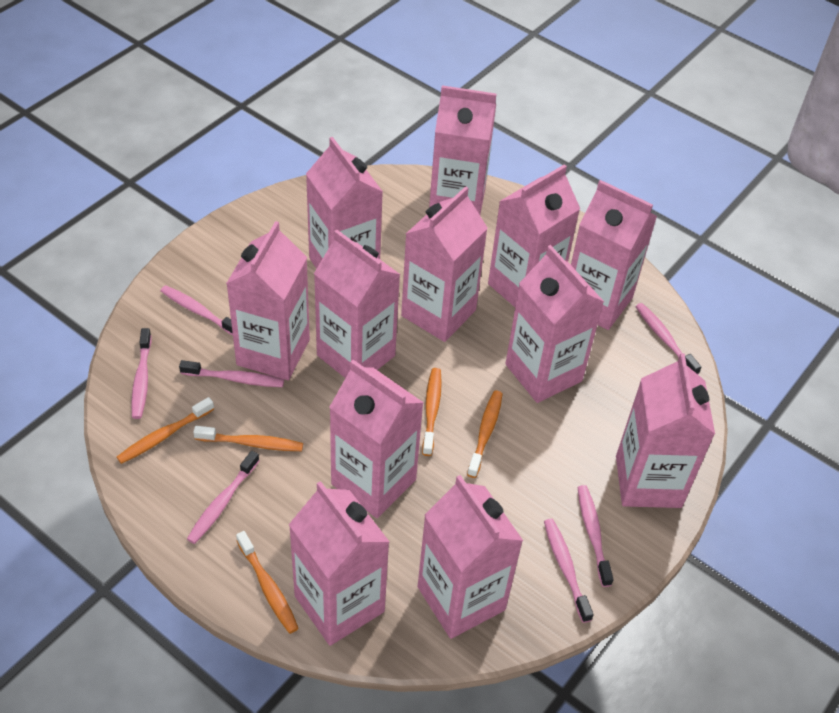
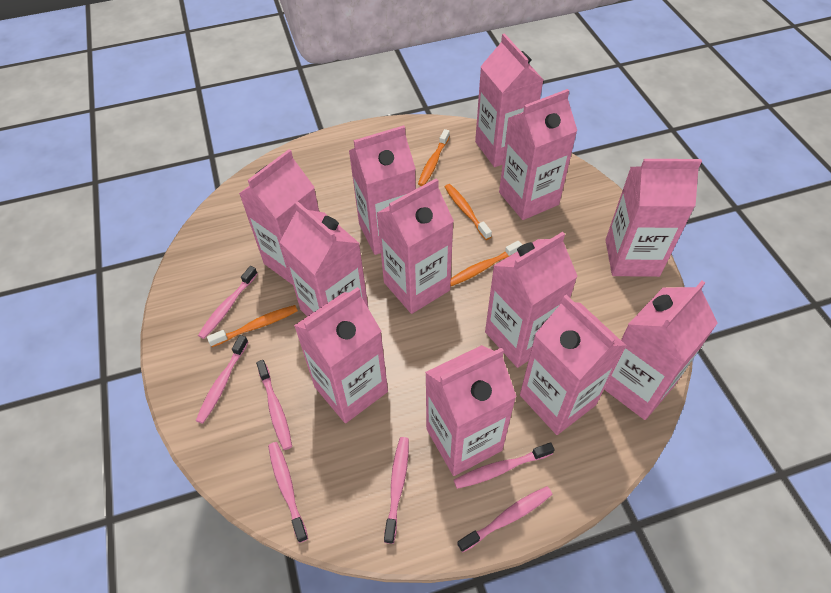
orange toothbrush: [117,397,214,464] [193,426,303,451] [236,531,299,634] [422,368,442,456] [467,391,503,478] = 5 -> [207,305,298,347] [418,129,450,186] [445,184,492,240] [450,241,522,286] = 4

